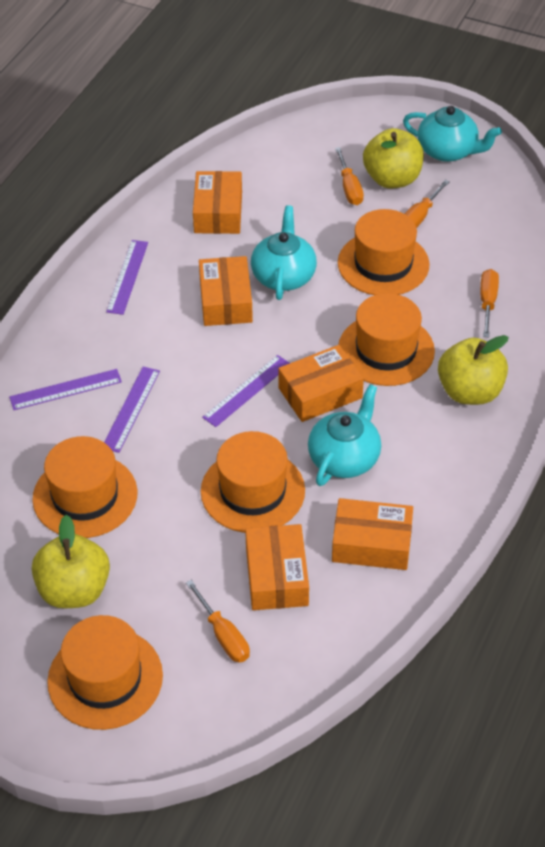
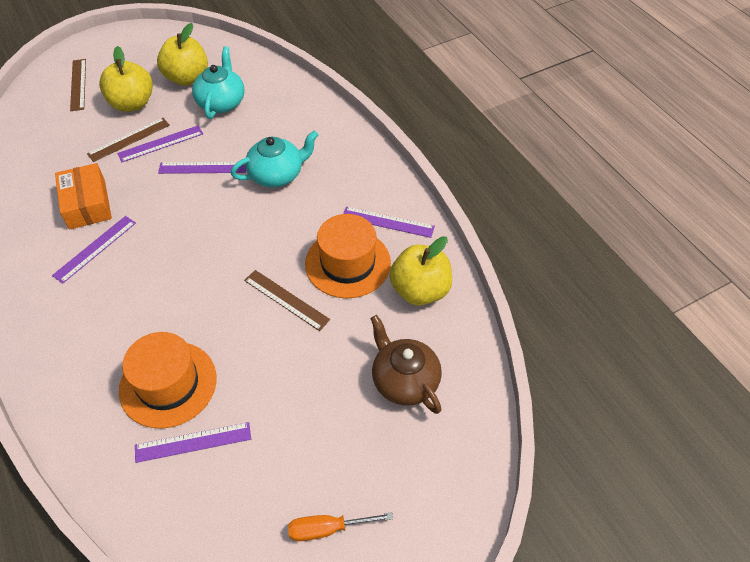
brown ruler: none = 0 -> [70,59,86,111] [87,118,170,162] [244,270,330,331] = 3
brown teapot: none = 0 -> [370,315,442,414] = 1
orange box: [193,171,242,234] [199,256,253,326] [245,524,309,610] [278,345,364,422] [332,498,413,570] = 5 -> [55,163,112,230] = 1
orange hat: [32,436,137,538] [47,615,163,730] [201,431,305,533] [338,209,429,295] [338,293,435,386] = 5 -> [119,332,217,429] [305,214,391,298] = 2
orange screwdriver: [186,580,250,663] [335,147,364,205] [405,180,450,228] [480,269,499,338] = 4 -> [288,512,393,541] = 1
purple ruler: [9,369,122,410] [104,367,160,453] [106,240,148,315] [202,355,290,427] = 4 -> [52,216,136,284] [117,125,203,162] [135,422,251,463] [158,162,246,174] [343,207,435,238] = 5
turquoise teapot: [251,205,317,300] [308,384,381,486] [403,106,502,162] = 3 -> [192,46,245,119] [231,130,318,187] = 2

